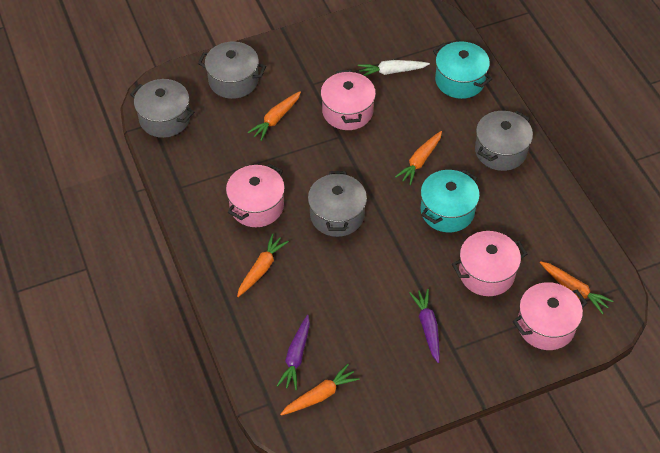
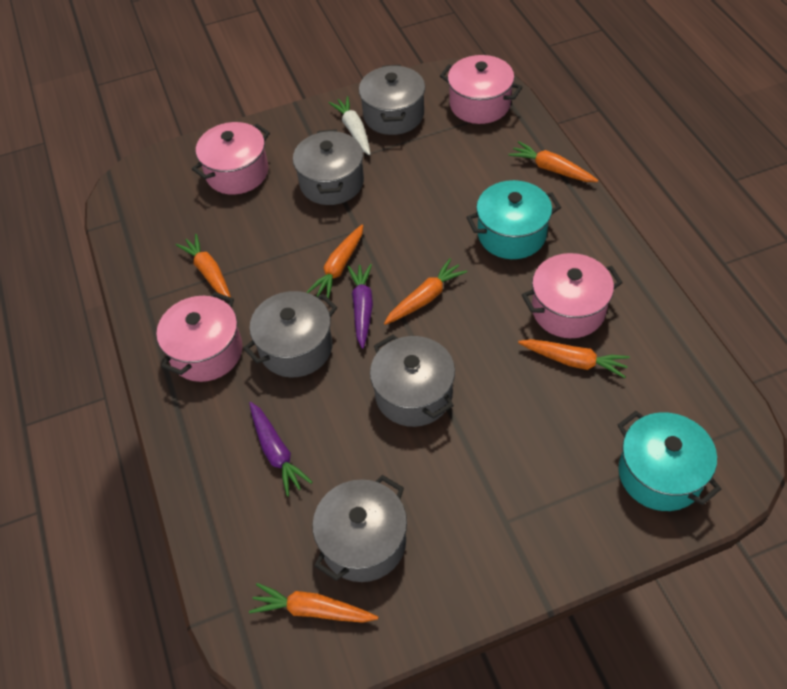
grey pot: [130,79,194,138] [198,42,266,99] [308,171,367,237] [475,111,533,171] = 4 -> [243,291,337,378] [293,129,364,205] [312,475,407,582] [359,65,425,135] [370,334,455,427] = 5
orange carrot: [237,234,289,297] [248,91,301,141] [280,364,359,415] [395,131,442,185] [540,261,613,314] = 5 -> [176,234,231,302] [249,583,378,623] [306,225,363,299] [384,259,467,325] [508,141,598,182] [518,339,630,378] = 6

